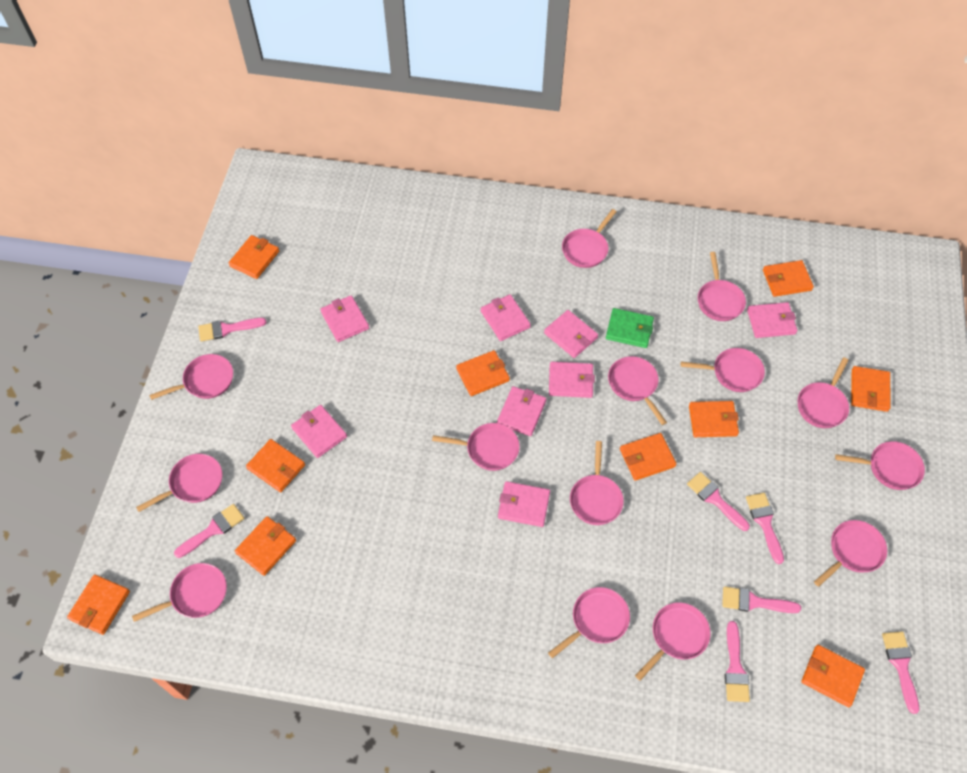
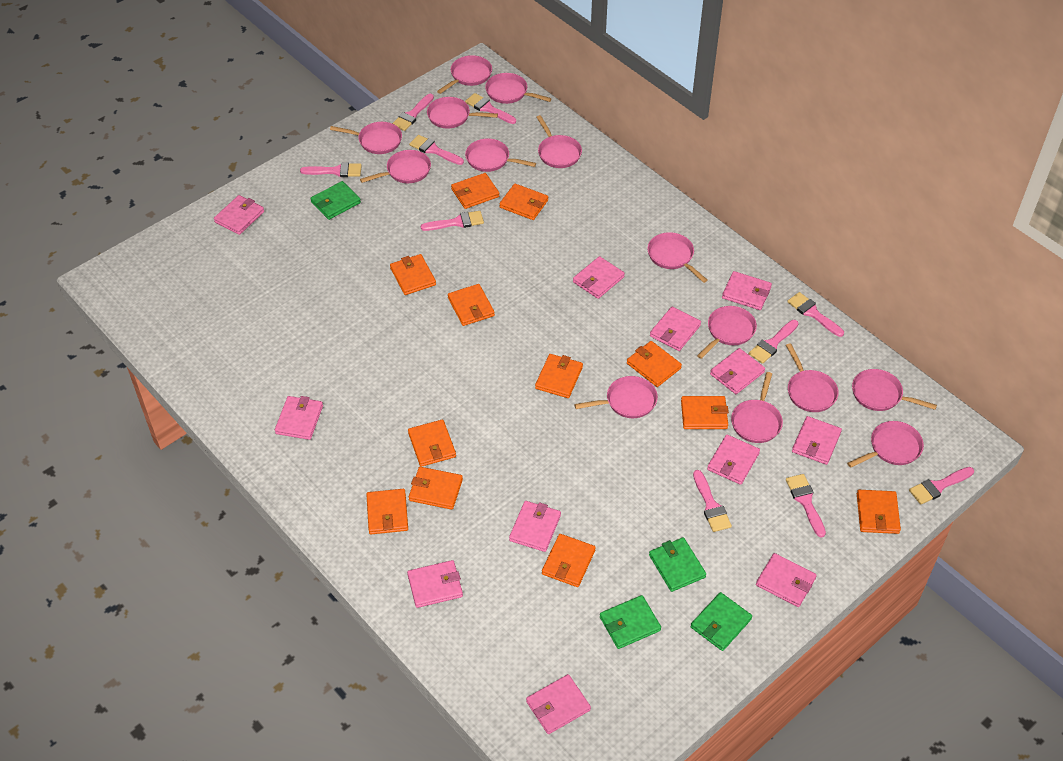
green wallet: [606,308,654,348] = 1 -> [310,181,361,220] [600,595,661,649] [649,537,706,592] [691,592,752,651] = 4
orange wallet: [67,574,130,635] [229,235,279,279] [235,516,296,576] [246,439,305,492] [456,350,510,396] [620,433,676,481] [689,401,739,437] [763,260,814,297] [801,645,865,707] [851,366,891,412] = 10 -> [366,489,408,534] [390,254,436,295] [408,419,456,467] [409,467,463,510] [448,284,495,326] [451,173,499,209] [499,184,548,220] [535,354,583,398] [542,534,596,587] [627,341,682,387] [681,396,729,429] [857,490,901,534] = 12
pink brush: [174,504,244,558] [198,318,267,341] [687,472,750,531] [722,586,801,613] [725,621,750,702] [746,493,784,564] [882,631,919,714] = 7 -> [300,163,362,177] [392,94,434,131] [409,135,464,165] [421,211,484,231] [465,93,516,124] [693,470,732,532] [749,320,799,364] [786,474,826,537] [787,292,844,337] [909,467,974,505] = 10
pink wallet: [291,405,347,458] [320,295,369,342] [481,294,531,341] [497,386,546,436] [498,481,550,527] [544,310,598,358] [549,362,595,398] [747,302,797,338] = 8 -> [214,195,264,235] [275,396,323,440] [407,560,463,608] [509,501,561,552] [526,674,591,734] [573,256,625,299] [650,307,701,351] [707,435,760,485] [710,348,765,394] [722,271,772,310] [756,553,817,607] [792,416,842,465] = 12

